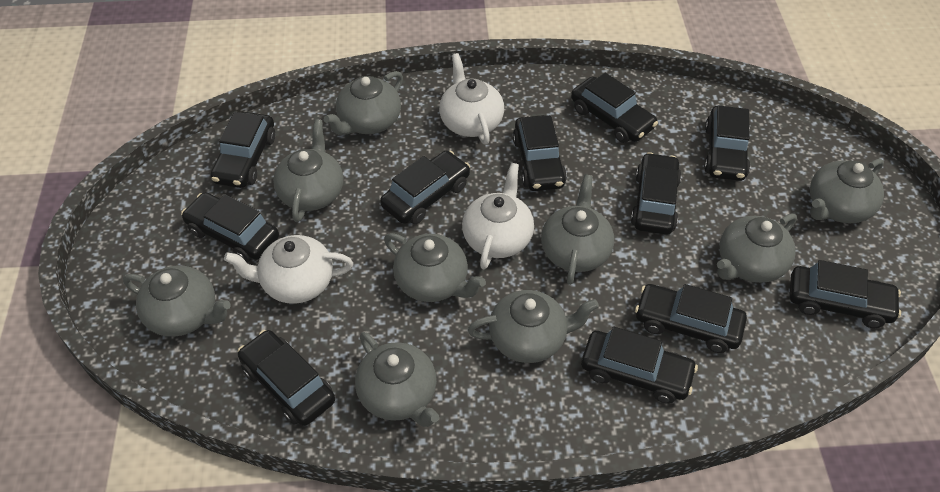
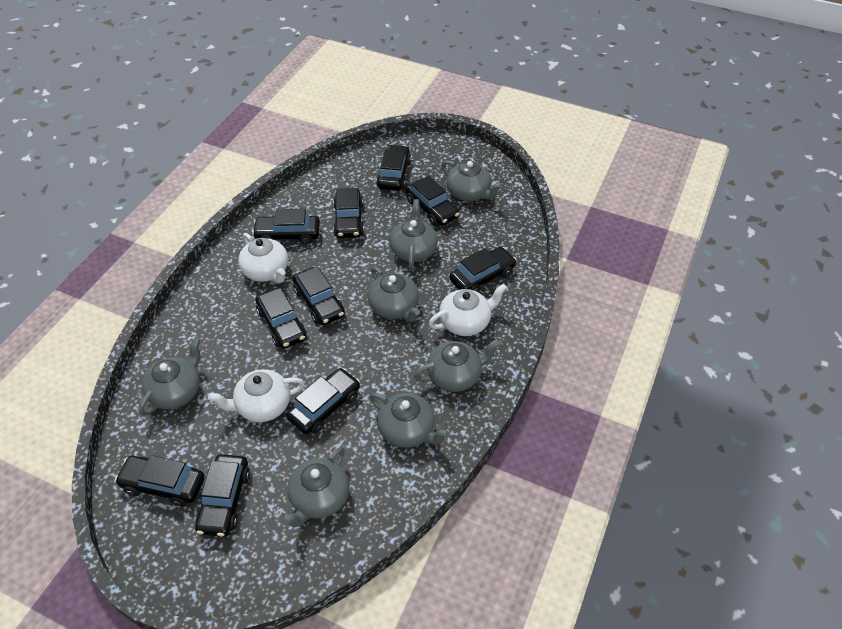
black car: [181,192,279,262] [211,112,275,188] [238,330,335,426] [380,151,470,224] [513,115,567,191] [571,73,658,143] [581,327,698,404] [631,152,682,235] [635,284,747,353] [704,106,751,181] [790,260,901,328] = 11 -> [115,455,205,507] [195,454,250,537] [252,209,320,245] [255,288,307,349] [286,368,360,434] [292,267,345,325] [333,188,364,238] [376,144,411,191] [405,176,459,226] [450,247,517,292] = 10
grey teapot: [123,266,231,337] [273,119,343,222] [324,71,403,135] [355,332,439,427] [384,233,486,302] [468,290,599,363] [541,175,614,285] [717,213,797,283] [810,159,884,223] = 9 -> [138,337,201,416] [283,447,349,527] [368,266,420,322] [370,393,450,448] [390,199,438,269] [414,339,501,392] [442,160,503,201] = 7

